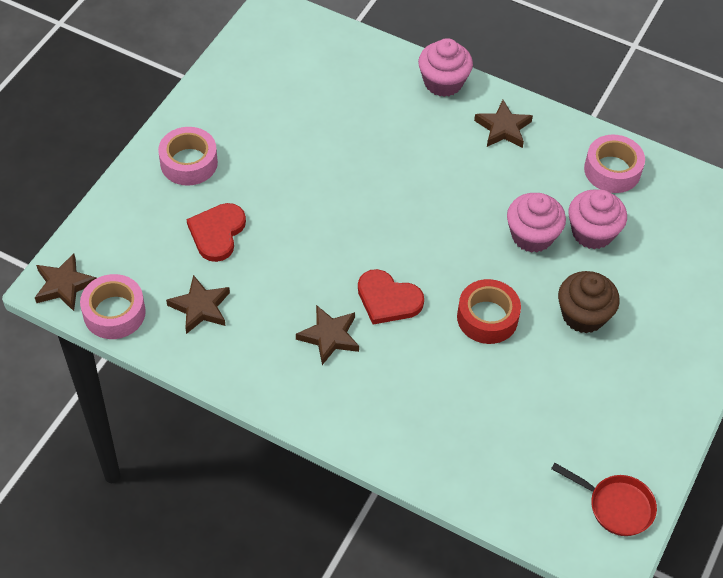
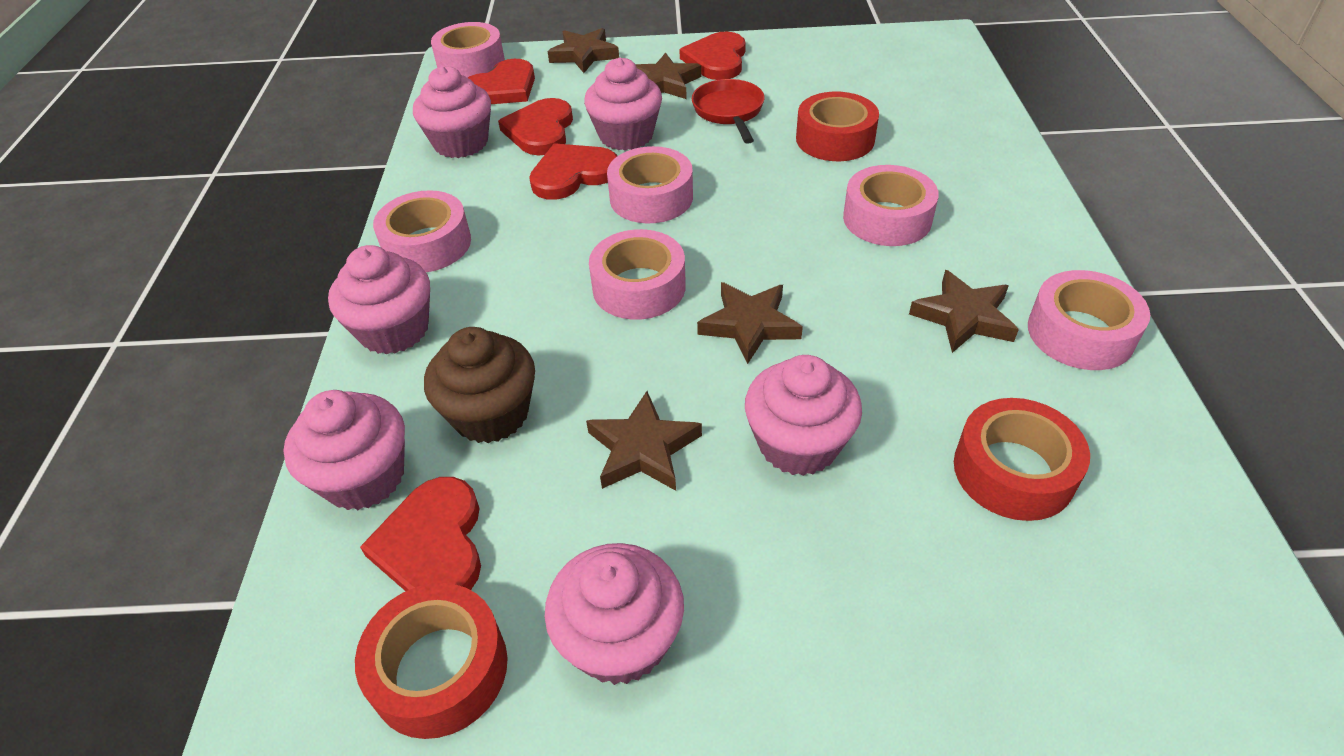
brown star: [35,253,97,311] [166,275,230,334] [296,305,359,365] [474,100,533,148] = 4 -> [548,28,619,73] [586,391,702,491] [635,52,702,99] [697,282,803,364] [909,270,1019,353] = 5
pink cupcake: [418,38,473,97] [507,193,566,253] [568,189,627,249] = 3 -> [284,390,405,510] [328,245,430,354] [413,66,491,158] [545,543,684,685] [584,58,662,150] [745,355,862,476] = 6
pink tape: [80,274,146,339] [158,127,218,186] [584,135,645,193] = 3 -> [373,190,471,272] [431,22,505,78] [589,229,686,320] [607,146,693,223] [843,165,939,246] [1028,270,1150,370] = 6
red heart: [186,203,246,262] [358,269,424,324] = 2 -> [360,477,481,591] [468,59,535,104] [498,98,573,156] [529,143,617,200] [679,32,746,80] = 5
red tape: [457,279,521,344] = 1 -> [355,583,508,739] [796,92,879,161] [954,398,1090,521] = 3

